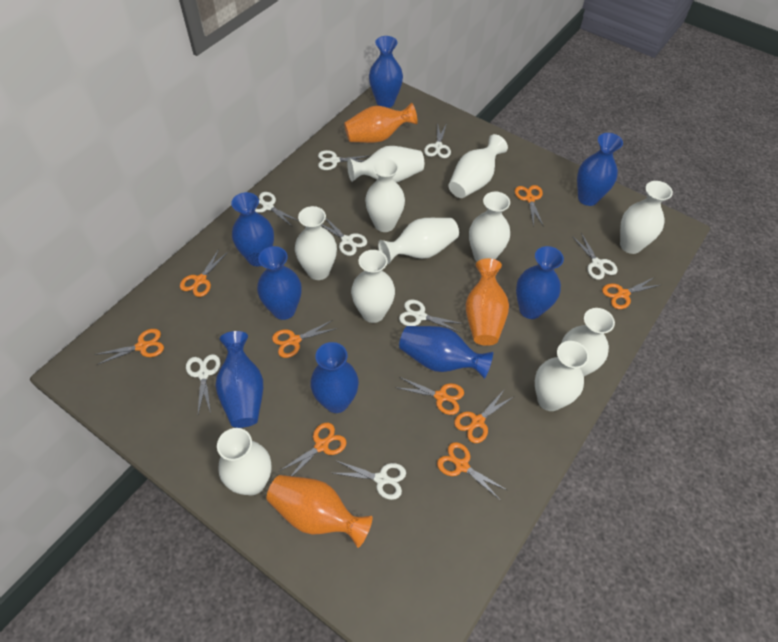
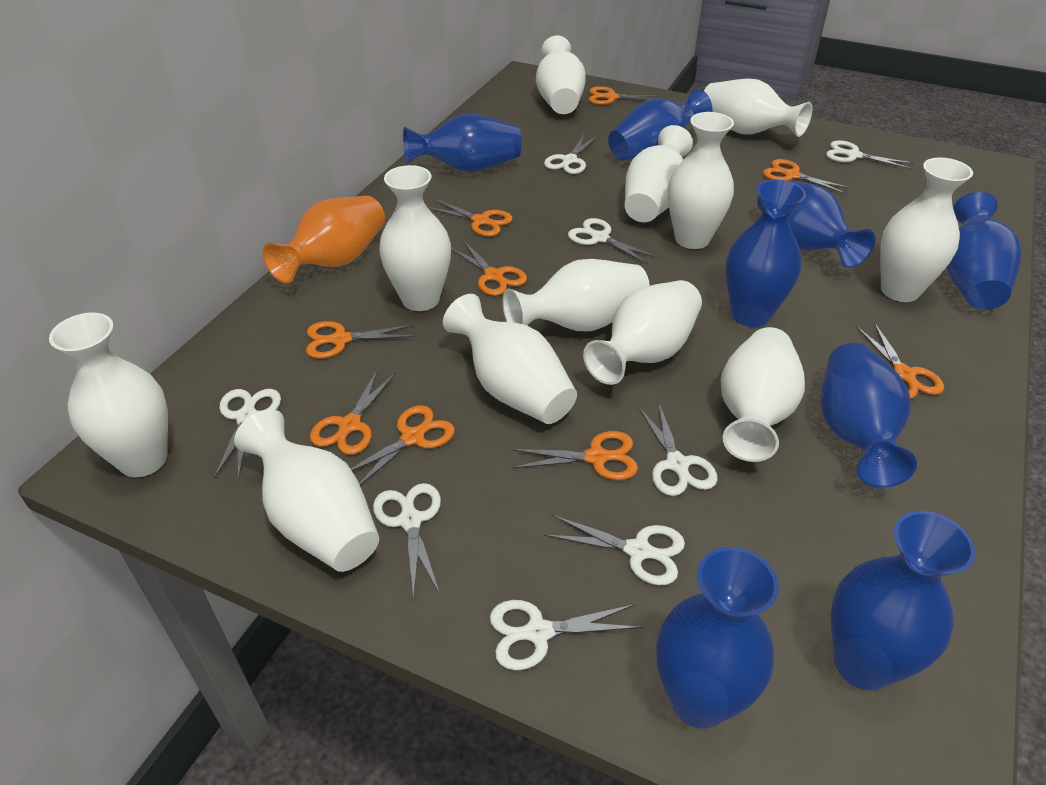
orange vase: [267,475,373,548] [344,103,418,143] [466,258,509,346] = 3 -> [263,196,385,283] = 1
white vase: [217,428,271,496] [295,206,337,280] [347,146,424,182] [351,250,395,323] [365,158,405,232] [378,218,459,264] [449,134,508,198] [469,192,510,262] [535,341,589,411] [562,308,615,376] [620,181,673,254] = 11 -> [49,313,168,477] [234,409,379,572] [379,165,451,311] [443,294,577,424] [503,259,650,331] [536,35,586,114] [583,280,702,385] [625,125,693,222] [668,112,734,249] [704,79,812,137] [721,327,805,462] [880,157,973,302] = 12

